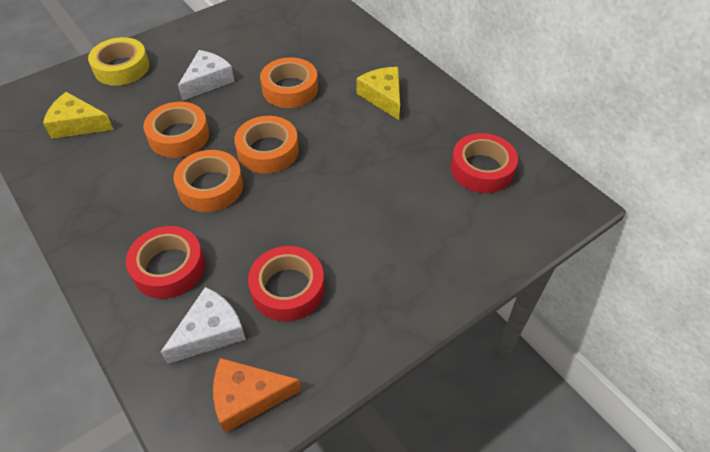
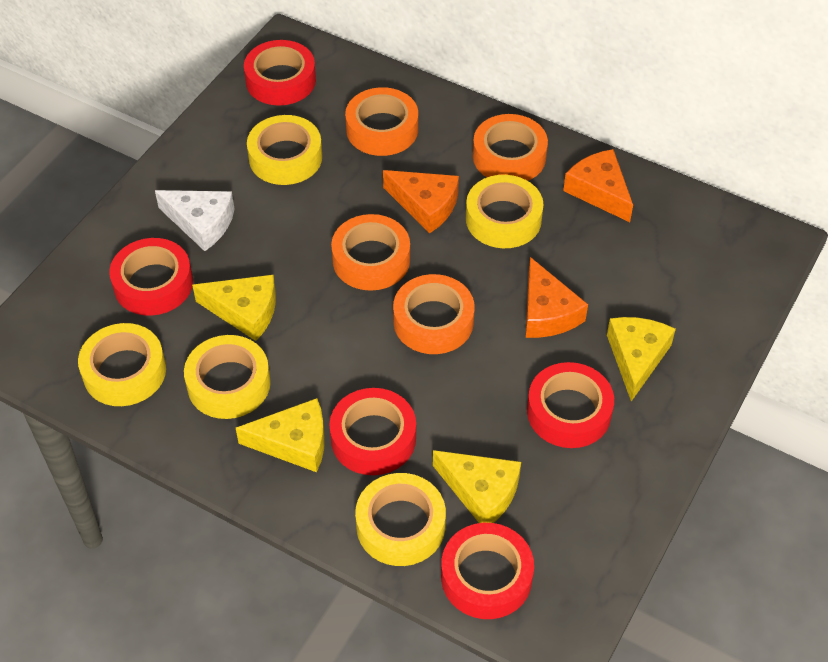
orange cheese: [213,358,301,433] = 1 -> [383,170,459,233] [526,257,588,338] [563,149,633,222] = 3
red tape: [126,226,205,299] [248,246,325,321] [451,133,518,193] = 3 -> [109,238,193,316] [244,40,316,105] [330,388,416,475] [441,523,534,619] [527,362,614,448] = 5
white cheese: [161,287,246,364] [178,50,235,101] = 2 -> [155,190,234,251] = 1
yellow cheese: [43,92,114,139] [357,67,400,120] = 2 -> [192,275,276,341] [236,398,325,472] [433,450,521,523] [607,317,676,401] = 4
yellow tape: [88,37,150,86] = 1 -> [78,323,166,406] [184,335,271,419] [247,115,322,185] [355,473,446,566] [466,175,544,248] = 5

